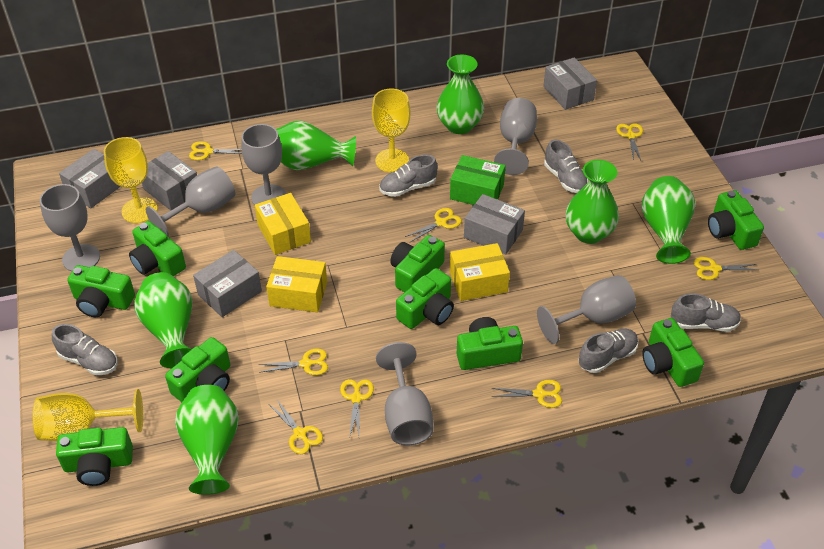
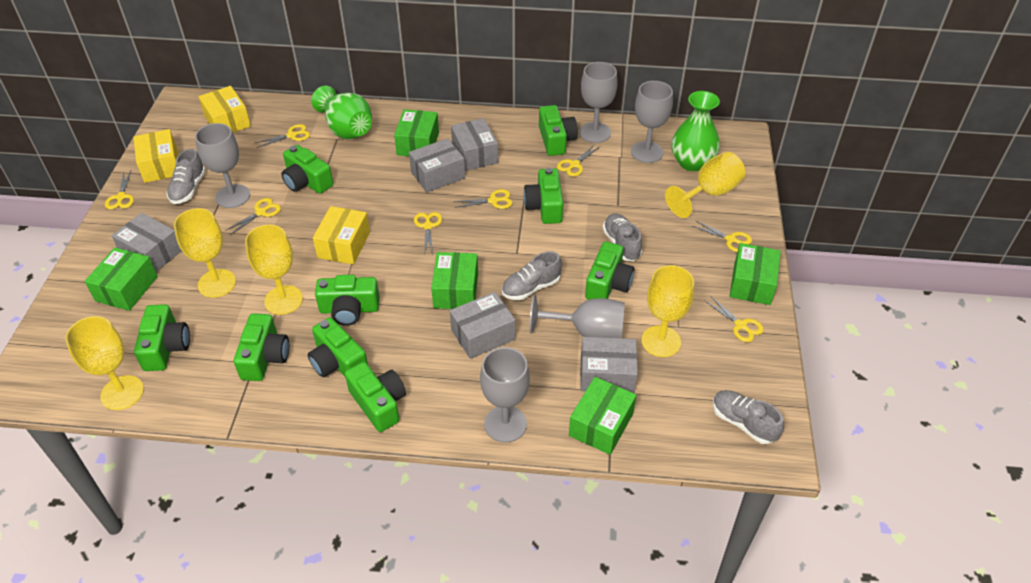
green box: [450,155,506,205] = 1 -> [85,247,158,311] [394,109,439,156] [431,252,478,309] [569,377,637,455] [730,243,781,305] = 5
green vase: [134,272,192,368] [175,385,239,495] [276,121,356,170] [437,55,484,134] [566,160,619,244] [642,176,695,264] = 6 -> [311,86,372,139] [671,91,720,171] = 2
grey goblet: [40,184,100,271] [146,166,235,237] [241,124,286,205] [376,342,434,445] [494,98,537,175] [537,275,636,344] = 6 -> [195,123,250,208] [480,347,530,443] [529,294,625,338] [579,62,618,143] [631,81,673,163] = 5
grey shoe: [52,324,117,375] [379,154,438,197] [544,140,588,193] [579,329,638,373] [671,293,741,332] = 5 -> [166,149,205,204] [502,251,562,300] [602,213,642,261] [713,390,784,444] = 4
yellow goblet: [32,389,143,441] [104,137,158,223] [372,89,411,172] = 3 -> [65,316,144,410] [174,208,236,298] [245,225,303,315] [641,265,694,357] [665,152,745,218] = 5

